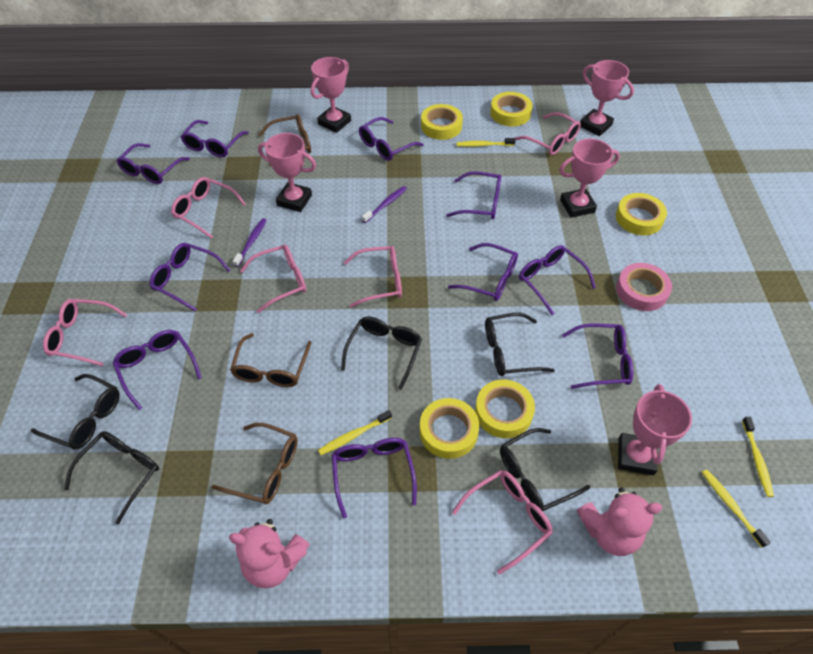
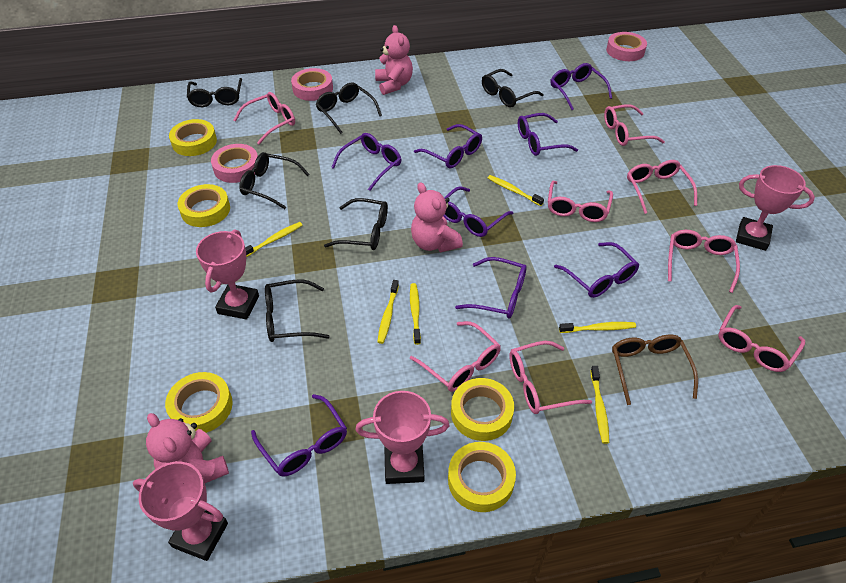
black glasses: [31,374,119,450] [64,431,159,524] [341,317,422,390] [485,313,555,376] [500,428,590,511] = 5 -> [187,78,242,107] [239,152,309,209] [265,279,330,342] [316,83,382,134] [324,198,388,250] [482,69,543,107] = 6
brown glasses: [212,423,298,504] [230,333,312,387] [259,114,311,166] = 3 -> [612,334,698,405] = 1
pink glasses: [43,299,127,366] [171,177,246,239] [240,244,306,313] [344,246,402,308] [452,470,553,575] [515,112,581,155] = 6 -> [234,92,295,145] [410,321,501,392] [509,341,592,414] [548,181,613,222] [604,104,665,146] [627,160,697,214] [668,230,740,293] [718,305,805,372] = 8
pink tape: [616,263,672,311] = 1 -> [211,144,258,183] [291,68,333,101] [606,32,647,61] = 3
pink teddy bear: [229,519,310,588] [577,487,662,556] = 2 -> [146,413,229,483] [375,25,413,95] [411,182,463,252] = 3
pink trophy: [258,133,316,212] [311,57,351,133] [559,139,620,218] [580,60,634,136] [618,384,692,475] = 5 -> [133,462,228,561] [196,229,259,320] [356,391,450,484] [736,165,815,251] = 4
purple glasses: [113,330,202,410] [117,143,190,184] [150,243,230,312] [181,120,249,157] [332,438,417,518] [359,117,424,161] [446,171,502,219] [448,243,518,301] [519,245,596,315] [562,323,633,389] = 10 -> [251,394,347,477] [331,133,401,191] [414,124,482,168] [443,186,513,237] [455,257,527,319] [518,113,578,156] [551,63,612,110] [554,242,640,298] = 8
purple toothbrush: [233,218,267,267] [362,186,407,223] = 2 -> none = 0
yellow toothbrush: [318,410,392,455] [456,138,515,147] [702,469,771,548] [742,417,774,497] = 4 -> [245,222,303,257] [377,280,399,344] [410,283,421,345] [488,175,544,206] [559,322,636,333] [590,366,609,444] = 6

